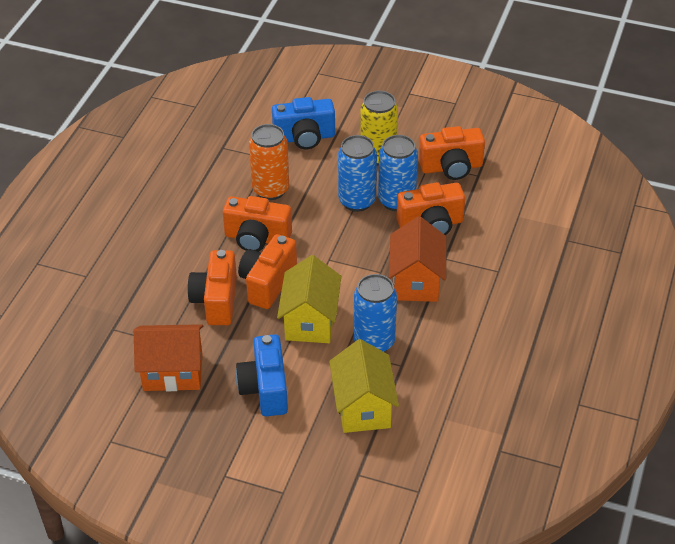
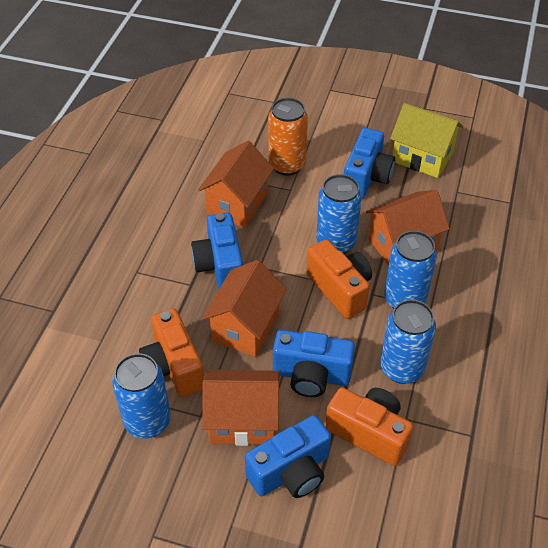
blue camera: [235,334,288,416] [272,97,335,149] = 2 -> [191,212,243,289] [245,415,331,498] [273,330,355,397] [344,128,395,199] = 4
blue can: [338,135,377,212] [354,274,397,352] [378,135,418,211] = 3 -> [112,353,171,438] [316,174,362,254] [380,300,436,384] [384,231,437,309] = 4
orange camera: [187,250,237,325] [223,196,292,252] [238,234,297,309] [396,182,465,235] [419,126,485,180] = 5 -> [139,309,204,397] [306,239,372,319] [325,387,413,466] = 3
orange house: [134,324,203,391] [389,216,446,302] = 2 -> [198,141,274,228] [202,260,287,357] [202,370,280,446] [366,190,450,266] = 4
yellow can: [360,91,398,166] = 1 -> none = 0
yellow house: [277,255,341,343] [329,339,399,433] = 2 -> [390,103,463,178] = 1

